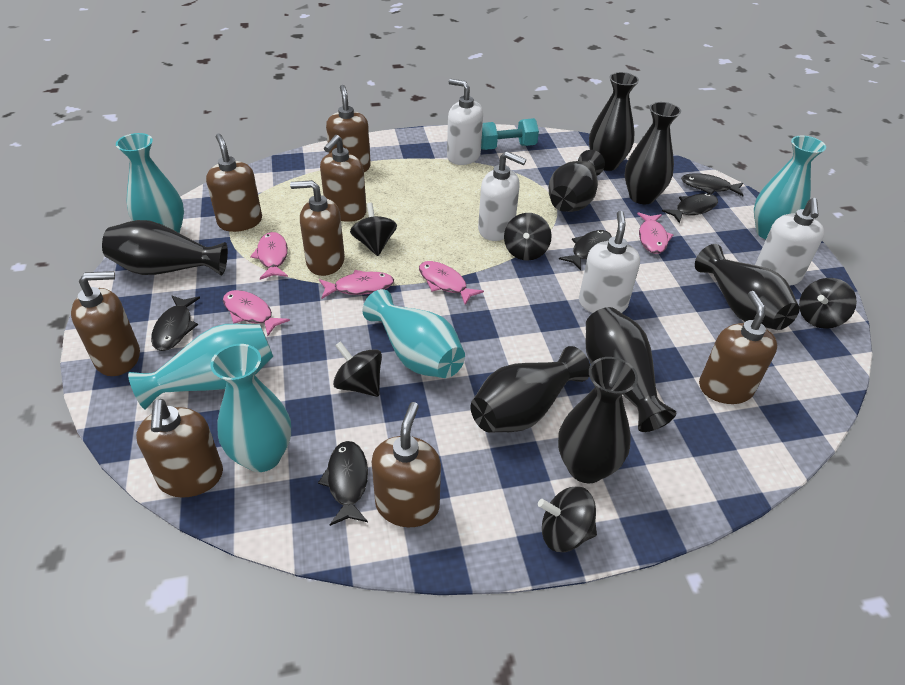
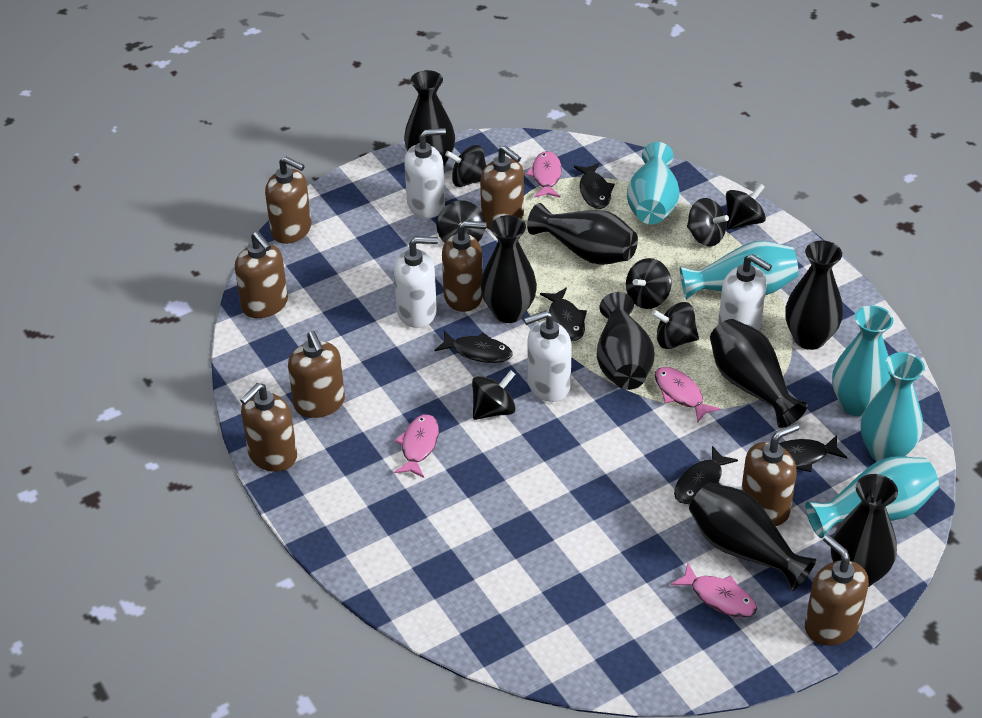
black spinning top: [333,341,382,397] [350,203,397,256] [504,213,552,261] [538,486,597,552] [799,278,857,329] = 5 -> [437,200,485,243] [445,145,487,187] [472,370,516,420] [626,258,672,309] [652,302,699,349] [687,198,729,246] [726,183,766,230] = 7
pink fish: [223,290,290,336] [250,232,288,280] [319,270,394,299] [419,261,484,305] [637,212,673,254] = 5 -> [394,414,439,478] [526,151,562,198] [655,367,721,422] [671,563,757,618] = 4
turquoise dumbbell: [481,118,539,150] = 1 -> none = 0

